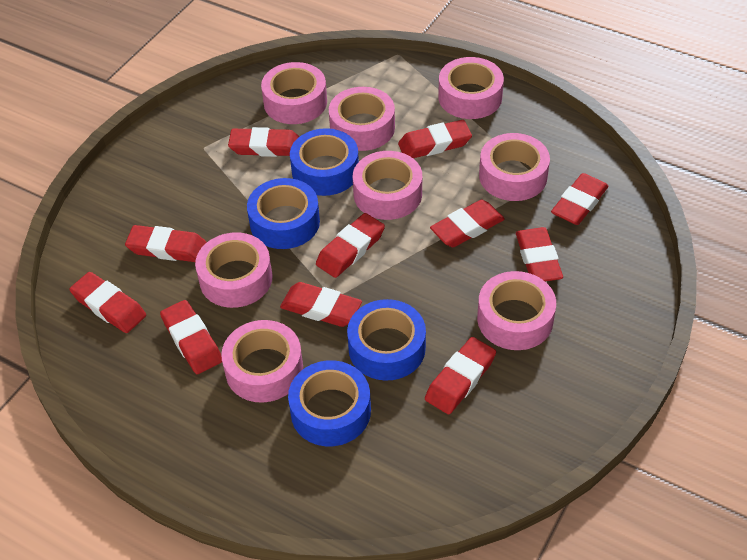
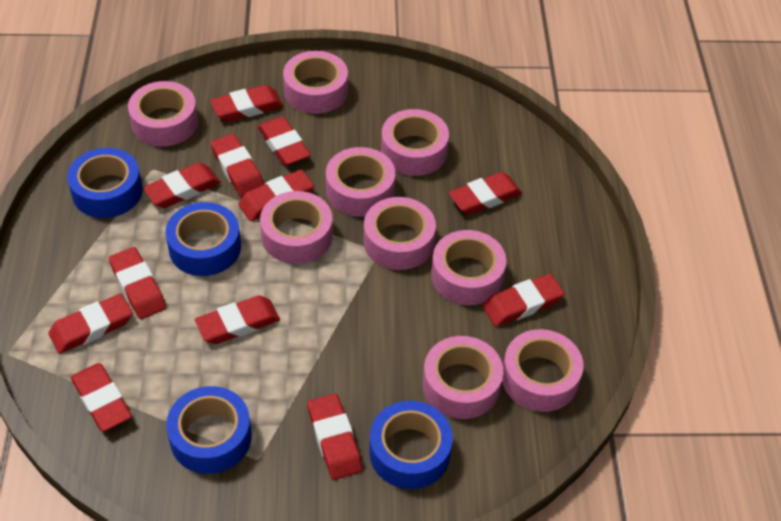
pink tape: [195,232,273,308] [221,320,303,403] [261,62,327,124] [329,87,395,151] [353,151,422,220] [438,57,504,119] [477,271,556,350] [479,133,550,201] = 8 -> [128,81,198,146] [260,191,333,264] [283,51,348,114] [326,147,395,217] [364,197,436,270] [381,109,449,176] [423,336,503,419] [431,230,506,305] [502,329,584,412] = 9
red eraser: [70,272,146,333] [125,225,207,262] [160,300,222,374] [228,127,300,157] [280,282,362,327] [316,213,385,278] [398,120,472,158] [425,337,496,414] [430,200,505,247] [516,227,563,281] [551,173,609,225] = 11 -> [49,294,132,354] [71,363,132,432] [109,247,166,319] [143,163,221,208] [195,295,280,344] [210,85,283,122] [211,134,264,197] [238,170,314,222] [258,116,311,166] [308,394,362,480] [449,172,522,215] [482,274,564,327] = 12

